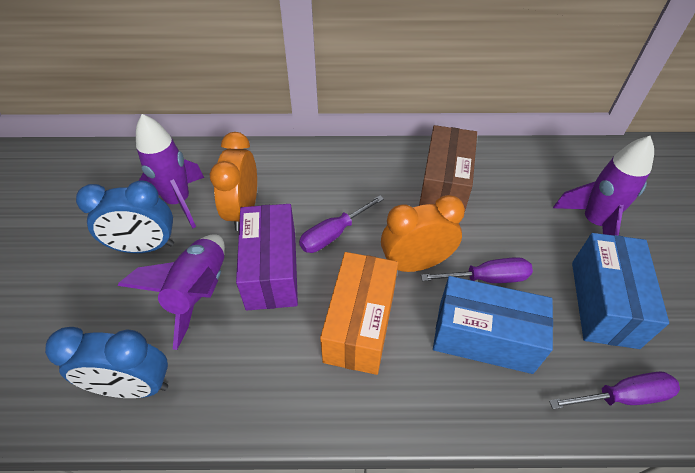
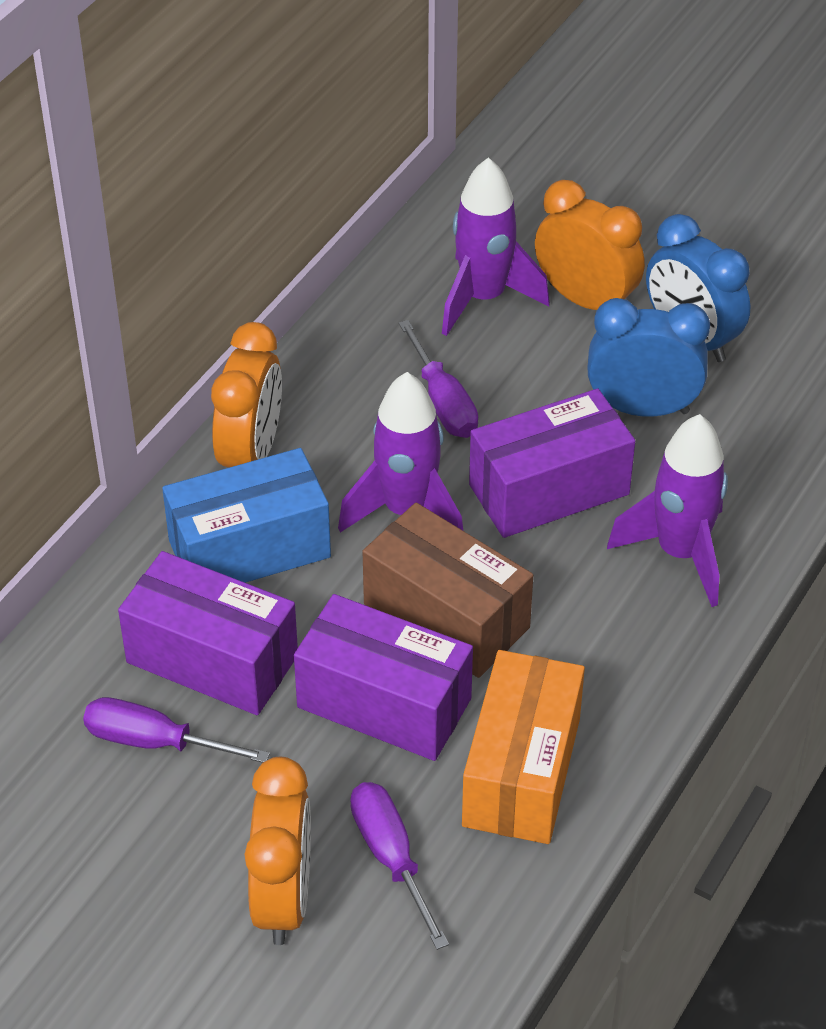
blue box: [433,276,553,374] [572,233,669,349] = 2 -> [162,448,331,583] = 1
orange clock: [210,132,257,231] [381,195,465,272] = 2 -> [211,322,282,467] [244,757,311,945] [535,180,645,310] = 3
purple box: [236,204,298,310] = 1 -> [118,551,298,715] [294,594,473,761] [469,388,635,538] = 3

